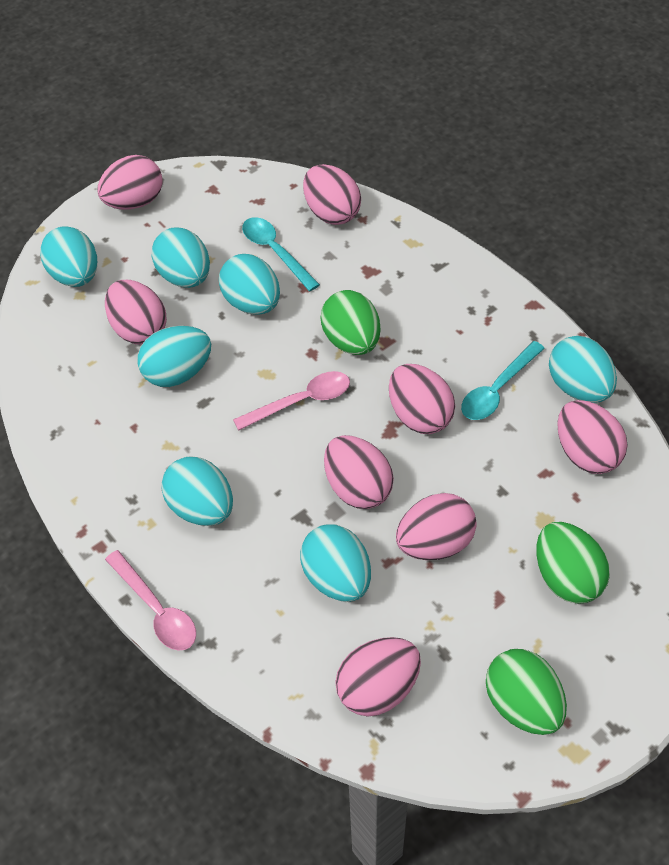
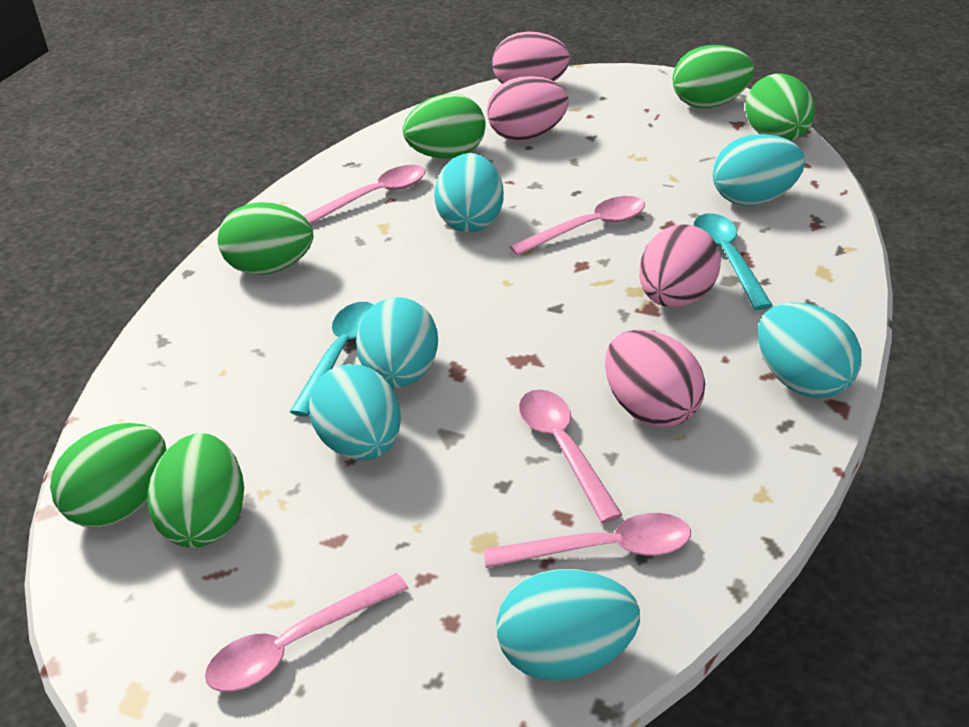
green egg: [321,290,381,355] [486,649,567,735] [536,522,610,604] = 3 -> [50,423,166,528] [147,433,244,548] [218,202,313,275] [403,94,486,159] [672,45,754,108] [745,74,815,141] = 6
pink egg: [98,155,163,210] [105,280,167,344] [303,164,361,225] [324,435,394,509] [335,637,421,717] [389,364,455,434] [396,493,477,560] [557,400,627,474] = 8 -> [487,76,569,141] [492,32,570,84] [605,329,705,428] [639,224,721,307] = 4
pink spoon: [105,550,196,651] [233,371,350,431] = 2 -> [205,573,409,692] [304,165,425,224] [484,513,691,568] [509,196,645,256] [519,390,622,523] = 5
turquoise egg: [40,226,97,287] [138,326,211,387] [152,227,210,288] [161,456,233,526] [219,254,280,315] [300,524,371,602] [549,336,617,403] = 7 -> [309,364,401,460] [356,297,438,388] [434,153,504,232] [496,569,640,681] [712,134,805,206] [758,302,862,398] = 6

